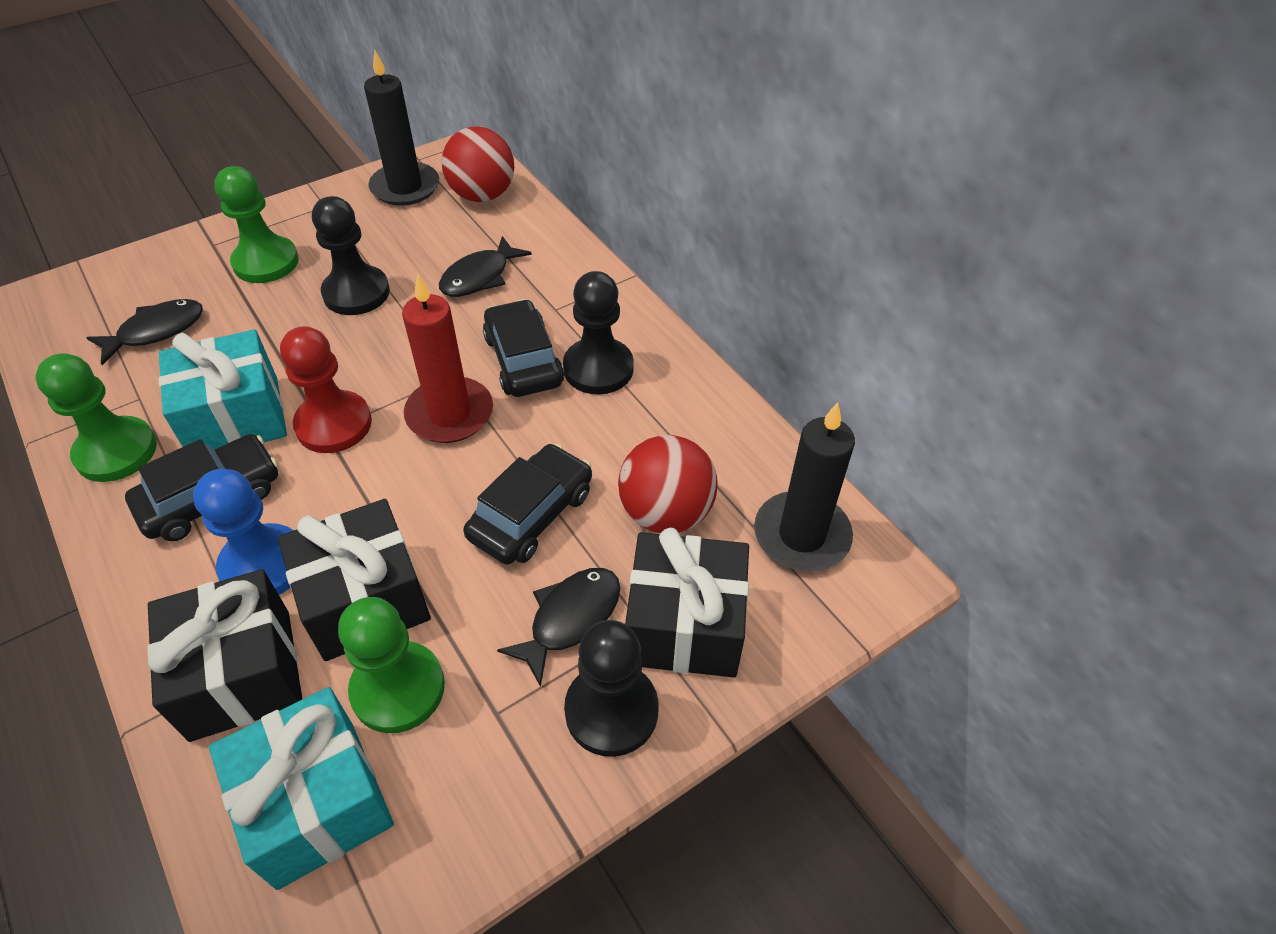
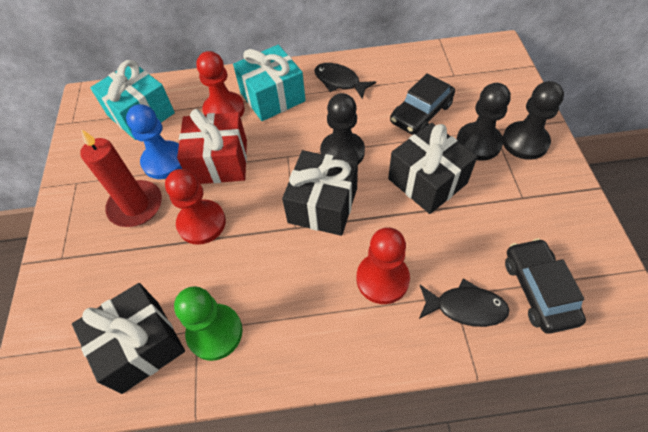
black candle: [364,50,439,206] [754,402,855,571] = 2 -> none = 0
black car: [125,434,278,541] [463,444,592,565] [483,299,564,397] = 3 -> [390,73,455,135] [505,238,586,334] = 2
black fish: [86,299,203,365] [439,236,532,297] [497,568,620,687] = 3 -> [314,63,376,99] [419,278,509,327] = 2
green pawn: [36,353,157,482] [214,166,299,283] [338,597,445,733] = 3 -> [174,286,243,361] = 1
red ball: [442,127,514,202] [618,435,718,533] = 2 -> none = 0
red gift: none = 0 -> [177,109,247,184] = 1
red pawn: [280,326,372,453] = 1 -> [165,169,226,245] [196,51,245,117] [357,227,410,304] = 3

